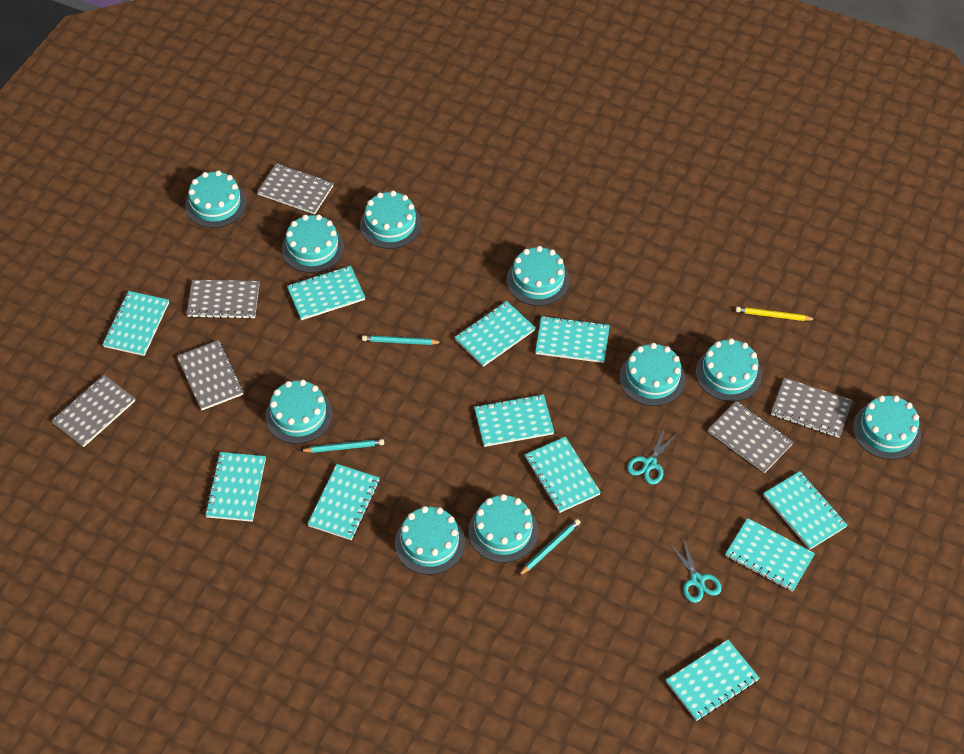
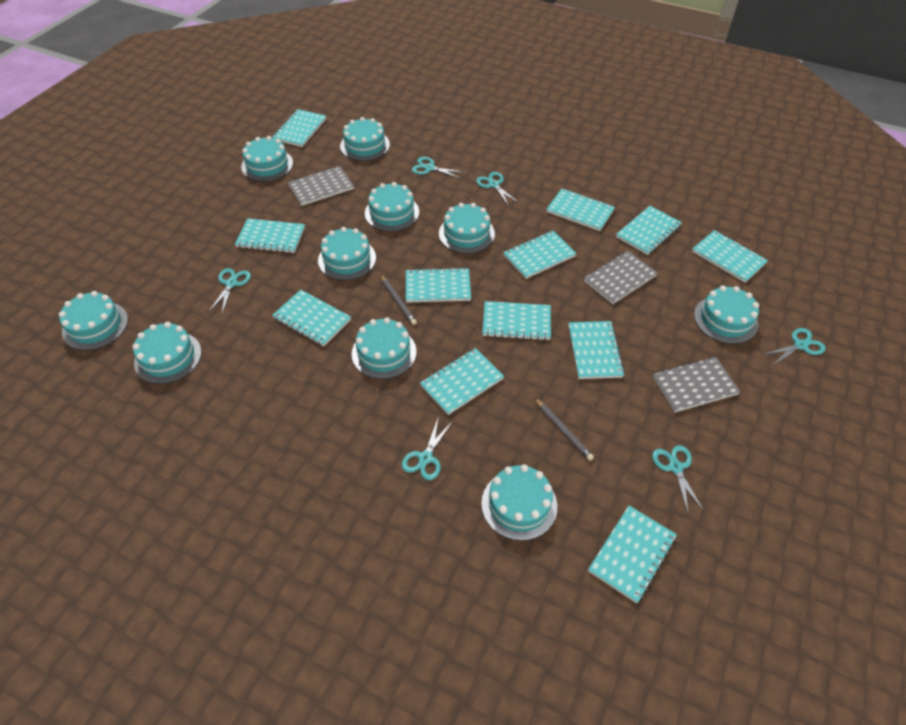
grey notebook: [51,375,135,447] [177,340,244,410] [186,280,260,319] [257,163,334,215] [708,401,793,473] [771,378,853,438] = 6 -> [288,166,354,206] [584,251,657,304] [653,357,740,412] = 3
grey pencil: none = 0 -> [381,275,417,325] [535,398,594,461] = 2
turquoise notebook: [102,291,169,356] [205,452,266,522] [287,266,365,320] [308,464,380,540] [455,301,536,367] [474,394,554,447] [525,437,601,513] [535,316,610,363] [666,640,760,721] [725,518,815,592] [763,471,847,550] = 11 -> [235,218,305,253] [272,109,326,147] [272,290,351,346] [406,268,471,303] [420,348,504,415] [482,301,551,340] [503,231,577,279] [546,189,615,231] [568,321,625,379] [588,506,677,603] [616,206,682,255] [692,230,768,283] = 12
turquoise pencil: [300,439,384,453] [362,335,443,345] [518,519,581,576] = 3 -> none = 0
turquoise scissors: [627,428,679,484] [669,537,722,603] = 2 -> [208,268,251,313] [402,416,453,480] [412,157,464,178] [476,172,519,206] [652,445,704,512] [762,328,826,365] = 6
yellow pencil: [736,306,816,321] = 1 -> none = 0

